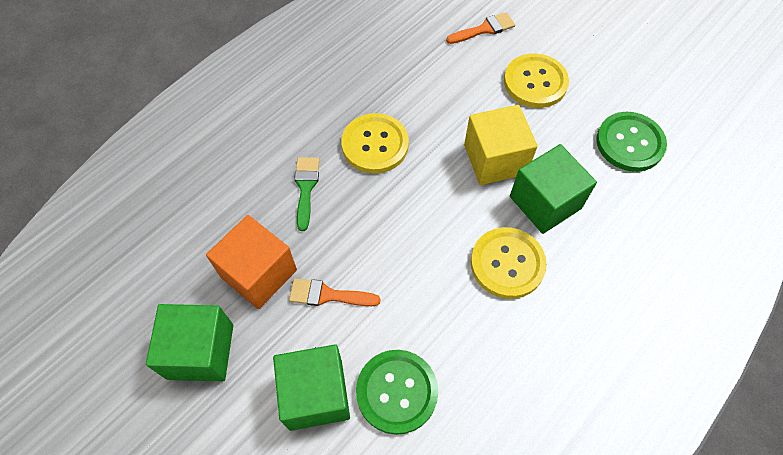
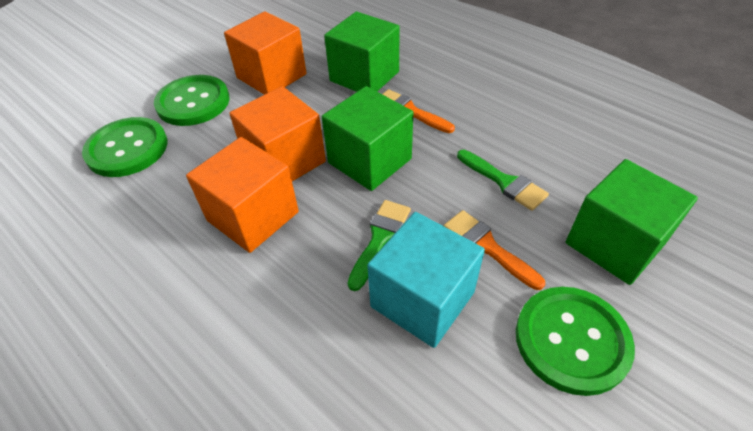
green brush: [294,157,319,231] = 1 -> [348,200,411,291] [457,150,549,211] = 2
green button: [356,350,438,435] [596,112,667,172] = 2 -> [82,117,168,177] [154,75,230,126] [516,287,635,396] = 3
orange cube: [206,215,297,309] = 1 -> [186,137,299,253] [224,11,306,95] [229,86,326,181] = 3
turquoise cube: none = 0 -> [367,212,485,348] = 1
yellow button: [341,113,409,173] [471,227,547,299] [504,53,569,108] = 3 -> none = 0
yellow cube: [464,105,538,185] = 1 -> none = 0

